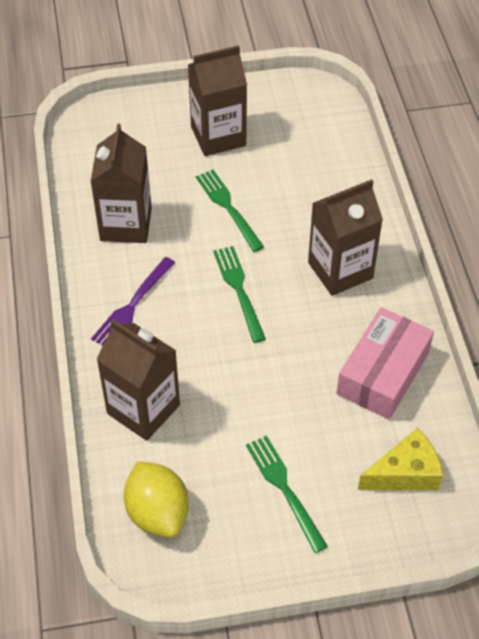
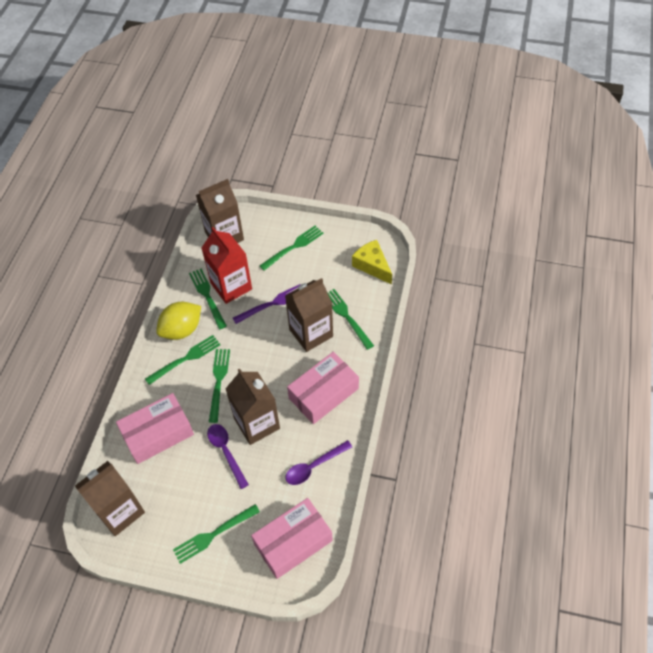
green fork: [196,170,264,252] [213,246,266,343] [246,435,328,553] = 3 -> [145,335,221,385] [173,504,260,564] [189,269,227,329] [209,349,230,423] [260,226,323,271] [327,289,374,350] = 6
pink box: [337,307,434,420] = 1 -> [116,393,194,464] [251,498,333,579] [287,352,359,424] = 3
purple spoon: none = 0 -> [207,424,249,489] [285,440,352,485] = 2
red carton: none = 0 -> [201,227,252,304] = 1

